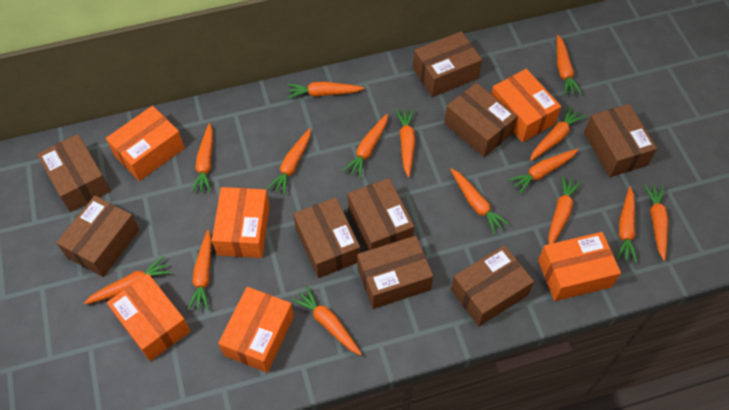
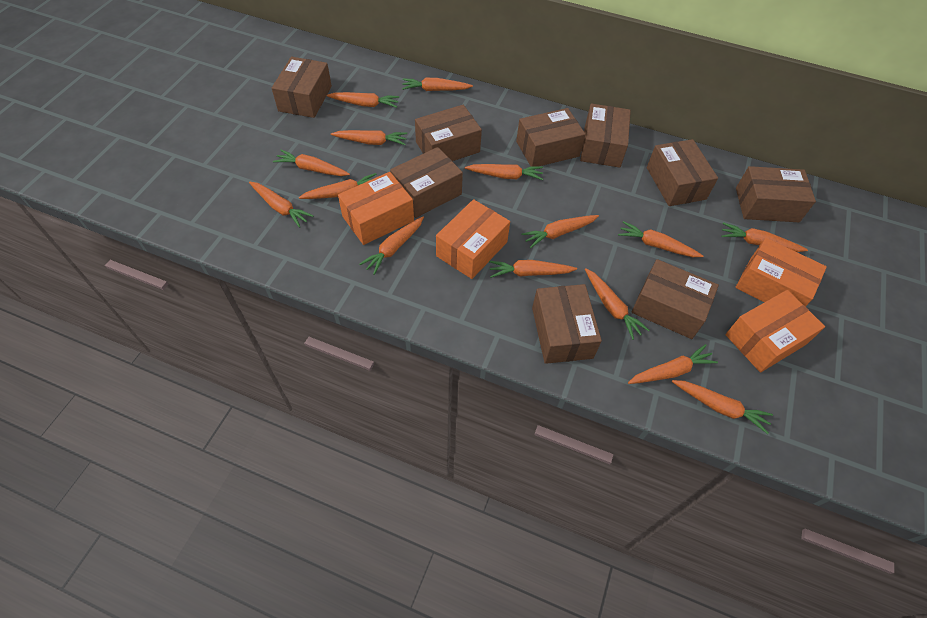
orange box: [106,106,185,181] [107,273,190,361] [212,187,270,258] [218,287,294,373] [491,69,561,142] [538,232,621,301] = 6 -> [338,172,414,245] [436,199,510,279] [725,290,825,373] [736,238,827,306] = 4

